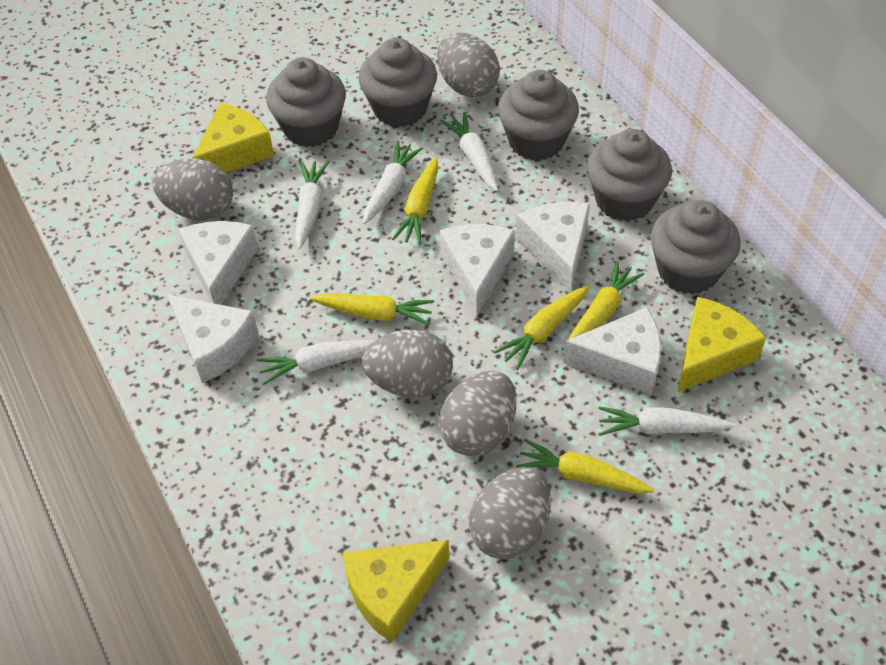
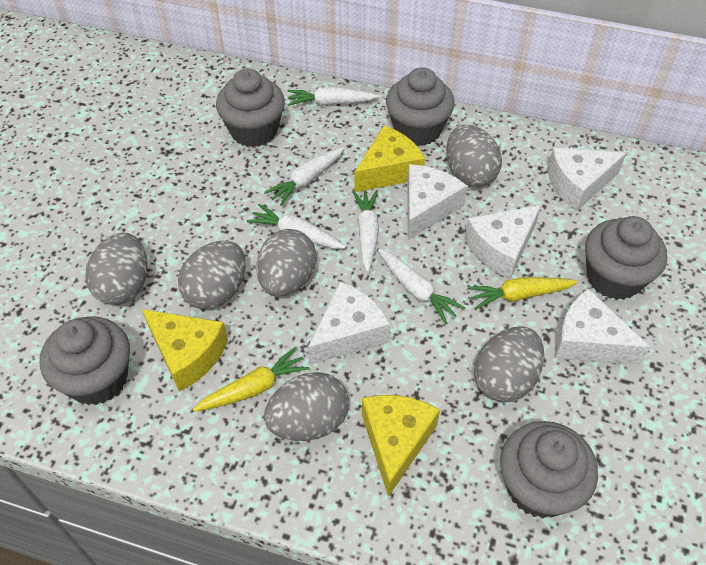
grey egg: [152,158,233,220] [362,330,453,398] [437,33,500,97] [438,371,516,456] [469,467,551,560] = 5 -> [86,233,148,305] [178,241,245,310] [256,229,317,297] [264,372,349,441] [446,125,502,187] [474,326,544,403] = 6
yellow carrot: [310,293,434,325] [392,157,438,245] [494,285,589,370] [516,439,654,494] [568,261,644,340] = 5 -> [193,347,309,412] [467,277,578,310] = 2

